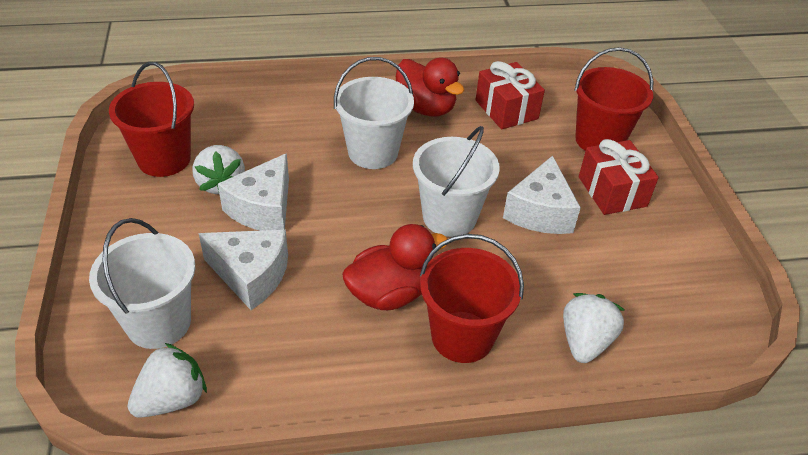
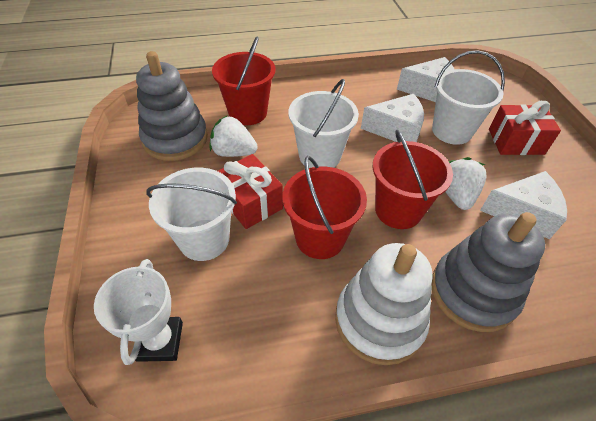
grey stacking toy: none = 0 -> [136,51,208,161] [431,212,545,332] = 2
red duck: [342,224,448,310] [396,57,464,117] = 2 -> none = 0
white stacking toy: none = 0 -> [335,243,432,365] = 1
white strawberry: [128,343,207,418] [193,145,245,194] [563,293,624,363] = 3 -> [210,115,258,157] [445,157,487,210] = 2
white trophy: none = 0 -> [94,259,183,365] = 1

